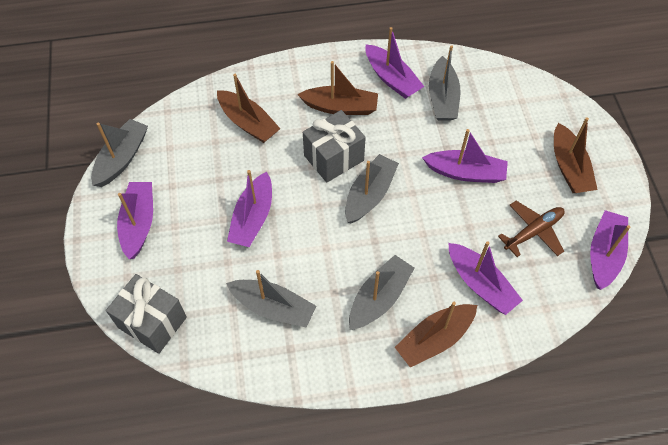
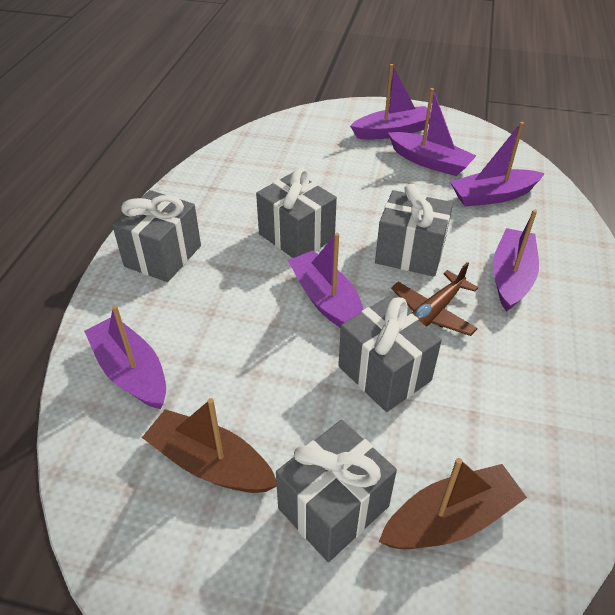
brown boat: [217,74,281,143] [297,61,378,115] [395,302,477,368] [554,117,598,193] = 4 -> [142,398,277,493] [379,458,527,549] = 2
grey boat: [91,119,148,187] [226,270,316,328] [345,154,399,223] [349,255,415,330] [429,45,460,121] = 5 -> none = 0
grey gift: [106,274,187,354] [303,110,366,183] = 2 -> [112,190,201,282] [256,168,337,258] [276,420,397,562] [338,296,442,412] [375,184,453,277] = 5

